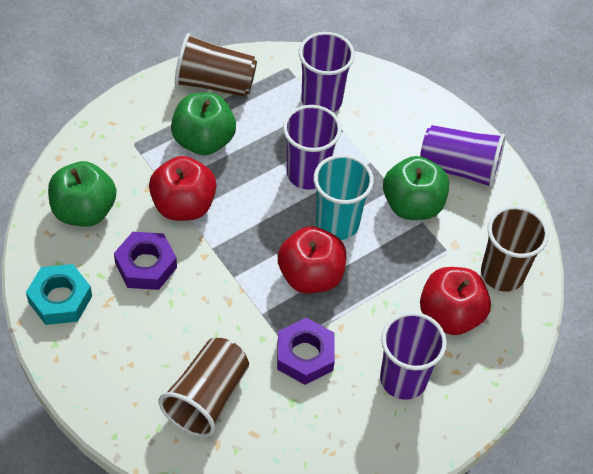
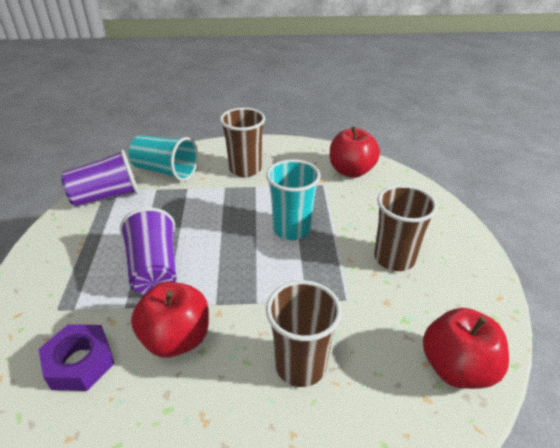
green apple: [48,161,116,227] [171,93,236,155] [383,156,449,220] = 3 -> none = 0
purple cup: [283,105,342,190] [299,32,355,113] [380,312,447,400] [420,125,505,189] = 4 -> [61,150,139,207] [120,207,177,294] = 2
purple nut: [114,232,177,290] [277,318,335,385] = 2 -> [38,324,115,391] = 1
turquoise cup: [314,154,374,240] = 1 -> [129,135,198,181] [266,159,321,240] = 2
turquoise nut: [26,264,92,325] = 1 -> none = 0

